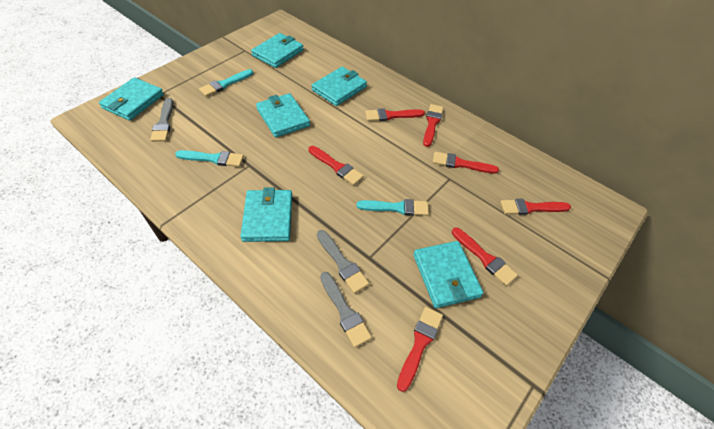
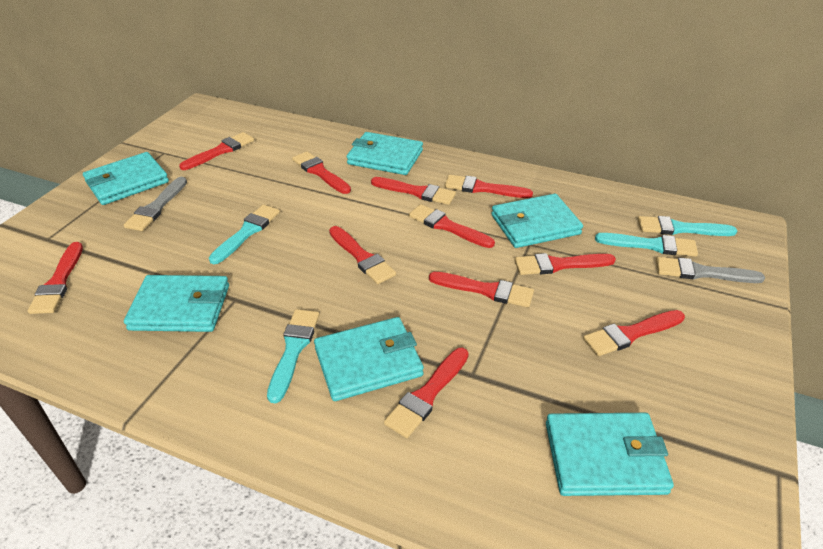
grey brush: [150,98,173,142] [317,230,369,294] [320,272,372,348] = 3 -> [124,177,187,231] [656,257,765,283] = 2
red brush: [308,146,364,185] [365,108,425,121] [397,307,443,392] [423,104,444,147] [433,151,499,174] [452,228,518,286] [500,199,571,215] = 7 -> [28,242,83,314] [179,132,254,170] [292,151,351,194] [329,226,396,284] [371,177,456,205] [384,348,469,438] [409,204,495,248] [429,272,534,307] [445,175,533,198] [514,253,616,275] [583,310,685,356] = 11
turquoise brush: [175,150,244,167] [199,69,253,97] [357,199,429,216] = 3 -> [209,205,280,264] [267,309,319,404] [595,233,698,257] [638,216,737,236] = 4

